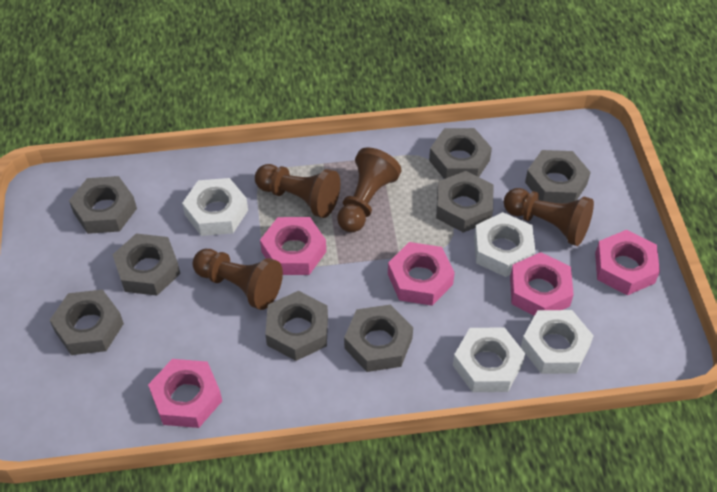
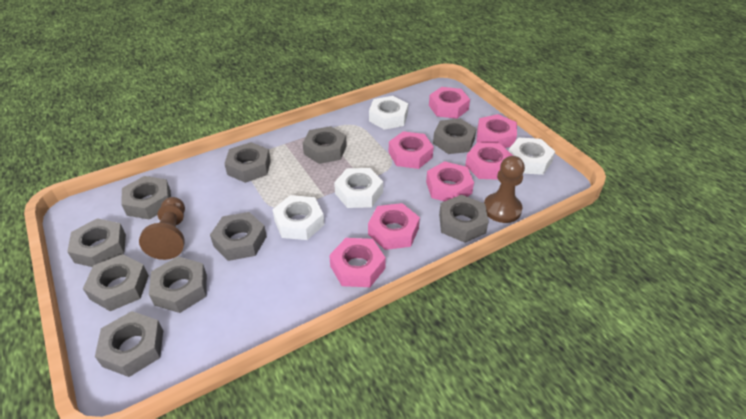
brown pawn: [192,249,283,310] [255,164,340,218] [337,148,401,232] [504,188,594,246] = 4 -> [139,197,185,260] [484,156,525,223] = 2
grey nut: [50,289,124,355] [69,176,137,234] [113,234,180,296] [265,291,328,361] [344,304,413,372] [429,128,492,179] [436,171,493,233] [525,150,591,203] = 8 -> [67,218,126,267] [83,254,149,311] [95,311,163,377] [121,176,171,220] [149,257,207,313] [210,212,267,261] [224,142,271,183] [302,126,347,164] [433,119,477,154] [439,195,489,243] = 10
pink nut: [148,359,222,428] [260,217,326,275] [388,242,455,306] [510,252,574,316] [595,230,660,295] = 5 -> [329,238,386,287] [368,203,420,250] [389,131,434,169] [426,161,474,201] [429,87,470,119] [465,143,513,180] [476,114,517,148] = 7

